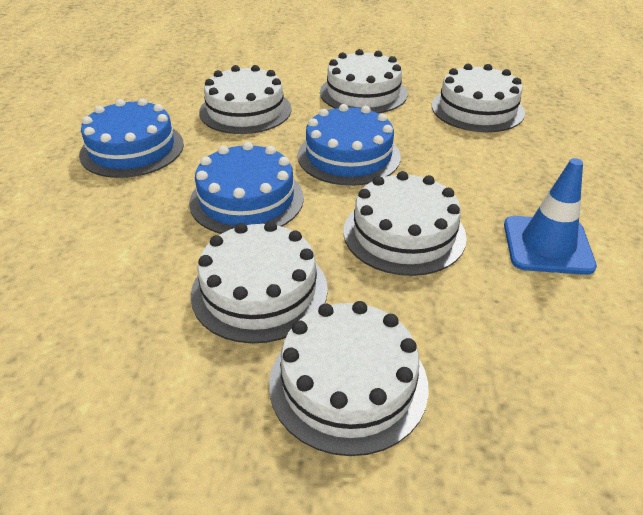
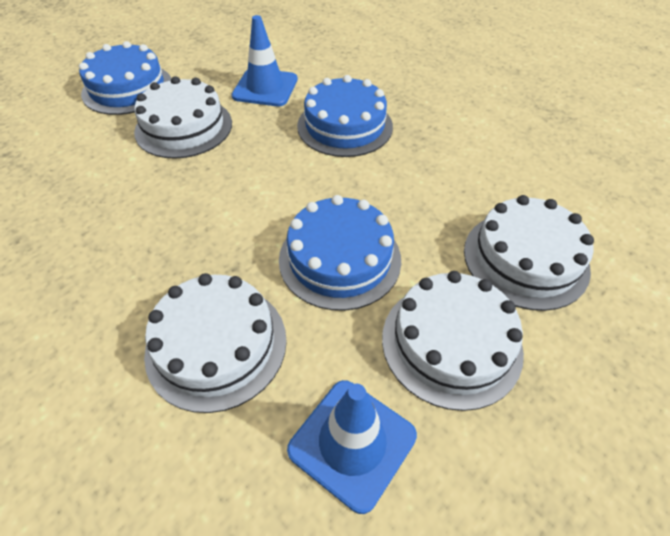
blue traffic cone: [504,158,597,275] = 1 -> [232,15,298,106] [287,380,417,514] = 2
white cake: [190,221,328,344] [199,65,292,134] [269,301,429,456] [320,49,407,113] [343,171,467,276] [432,64,525,132] = 6 -> [134,76,232,159] [144,273,287,413] [382,271,524,411] [464,195,594,311] = 4

